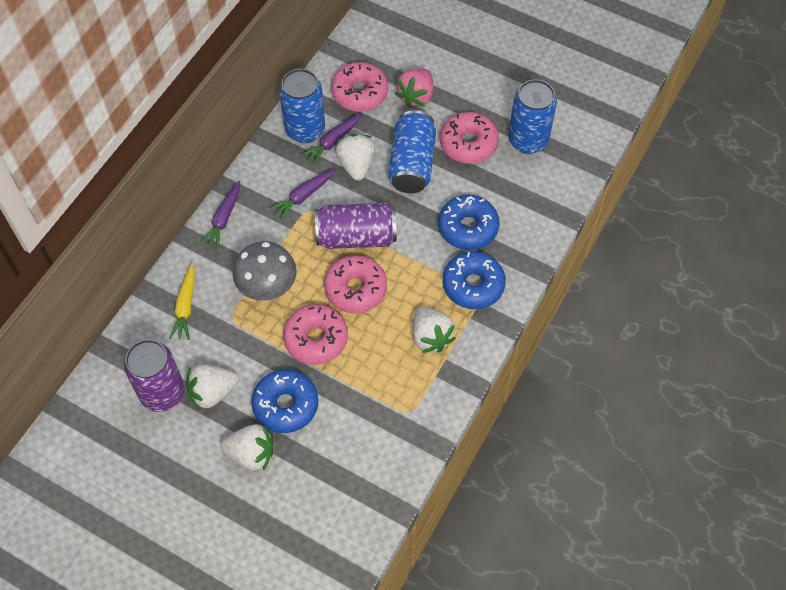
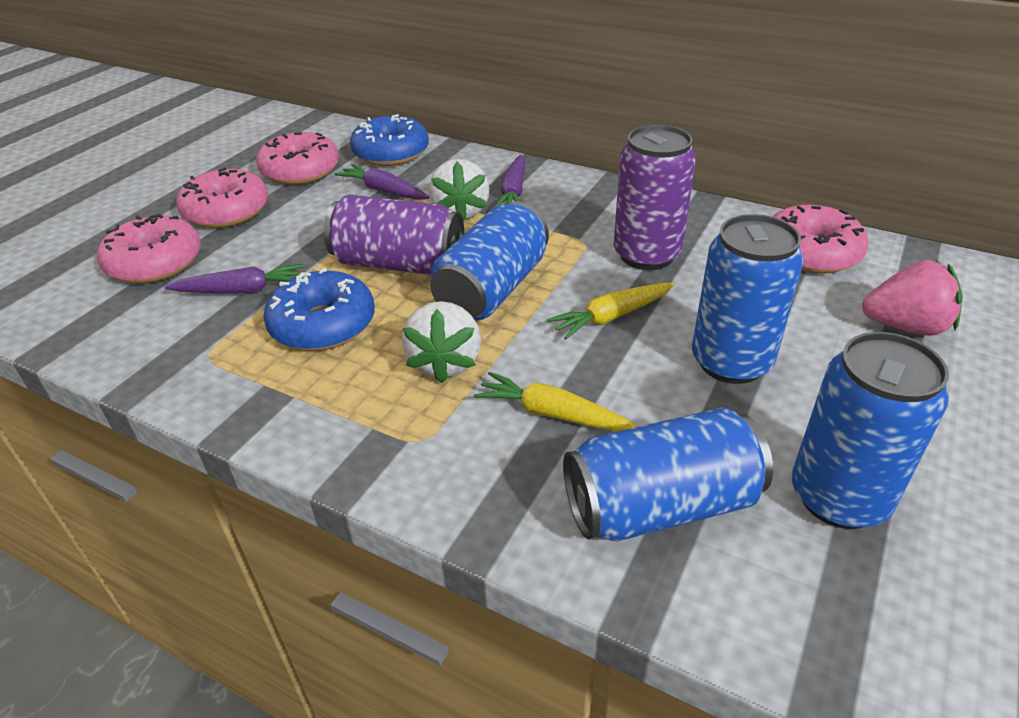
blue can: [279,69,325,143] [388,110,436,193] [508,79,557,154] = 3 -> [430,202,549,320] [563,407,773,541] [692,214,803,384] [792,332,949,529] = 4
blue donut: [251,370,318,433] [438,195,499,250] [442,251,506,309] = 3 -> [263,267,375,351] [350,114,429,166] = 2
grey mushroom: [233,241,297,301] = 1 -> none = 0
white strawberry: [186,364,238,411] [220,424,273,471] [335,134,375,181] [413,307,456,353] = 4 -> [402,301,481,383] [429,159,489,221] = 2
yellow carrot: [169,264,195,340] = 1 -> [474,372,639,431] [547,283,674,339] = 2

